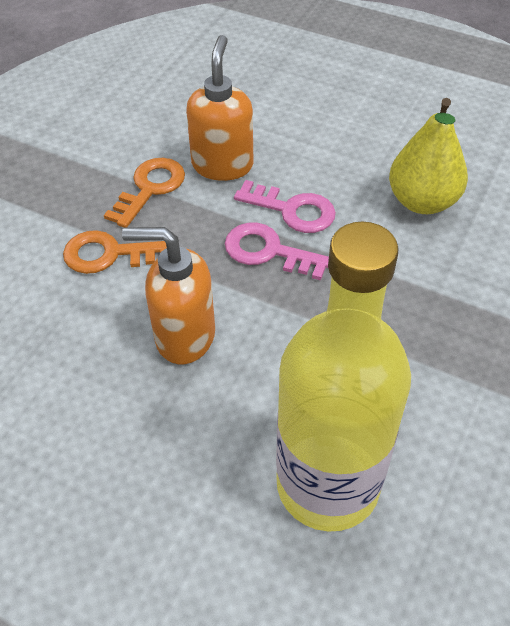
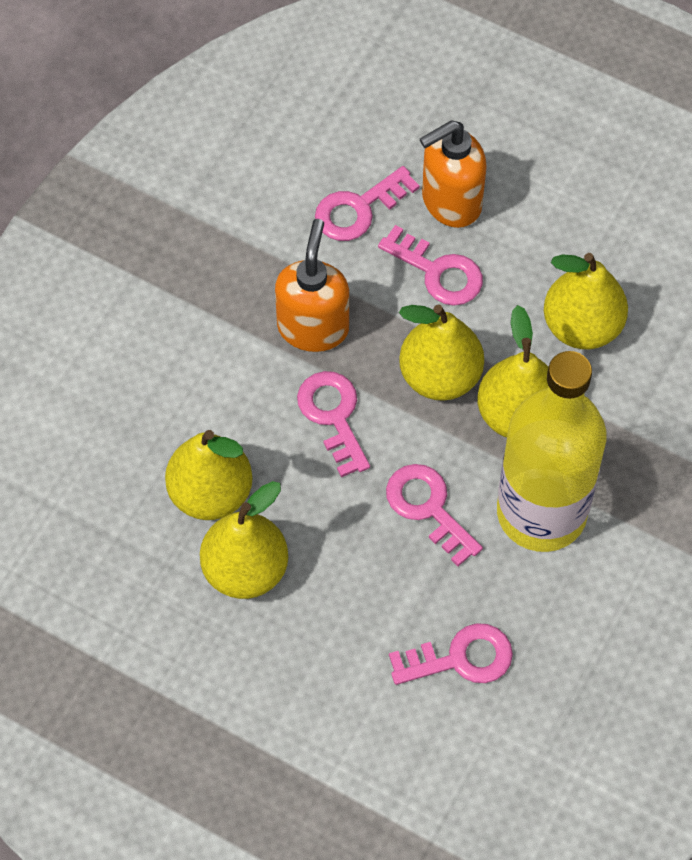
orange key: [63,230,167,274] [104,158,185,228] = 2 -> none = 0
pink key: [225,222,329,280] [234,180,336,233] = 2 -> [297,371,370,477] [315,166,420,241] [378,225,483,306] [386,464,483,566] [389,623,513,685] = 5
yellow pear: [389,98,468,214] = 1 -> [165,430,253,520] [200,481,288,599] [399,304,484,401] [477,305,548,437] [544,253,628,349] = 5

